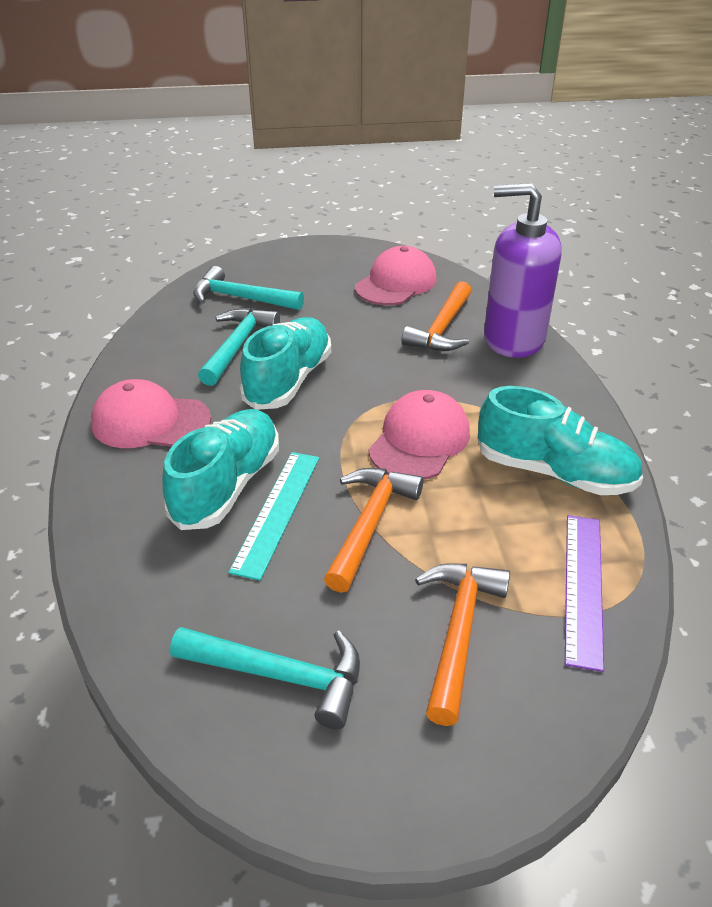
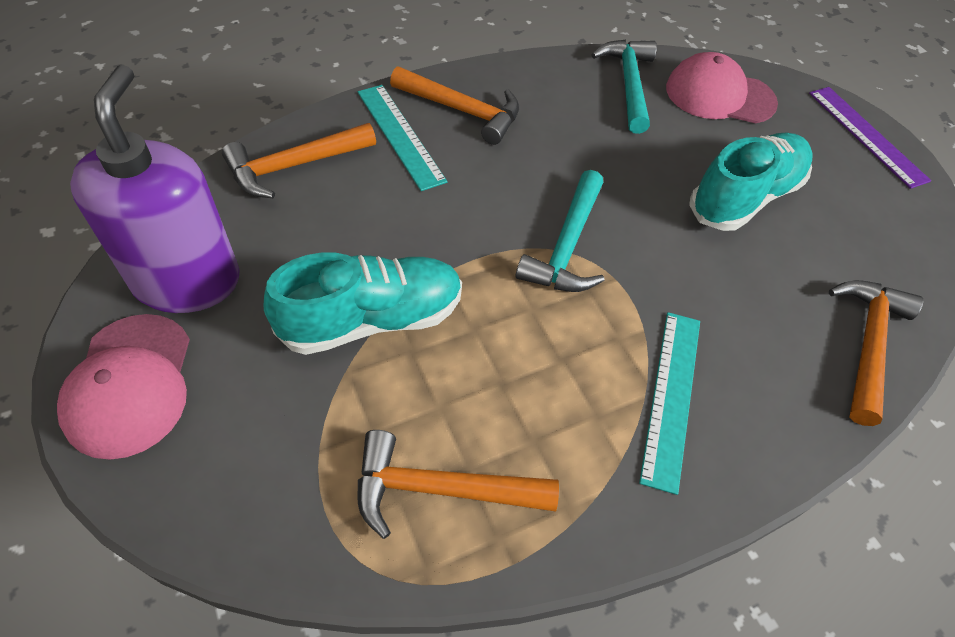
orange hammer: [324,468,423,593] [401,281,472,351] [415,563,510,726] = 3 -> [222,123,376,198] [357,430,559,539] [390,66,519,145] [829,280,923,426] = 4
pink cap: [91,379,211,448] [355,246,437,305] [369,390,470,480] = 3 -> [57,314,190,460] [666,52,778,123] = 2
turquoise hammer: [170,627,360,729] [193,266,304,310] [198,308,280,386] = 3 -> [515,170,605,292] [591,40,657,134] = 2
turquoise ruler: [228,452,319,580] = 1 -> [358,85,447,191] [639,312,700,495] = 2
turquoise shoe: [162,409,279,530] [240,317,331,410] [477,386,643,495] = 3 -> [264,252,462,355] [689,133,813,231] = 2

